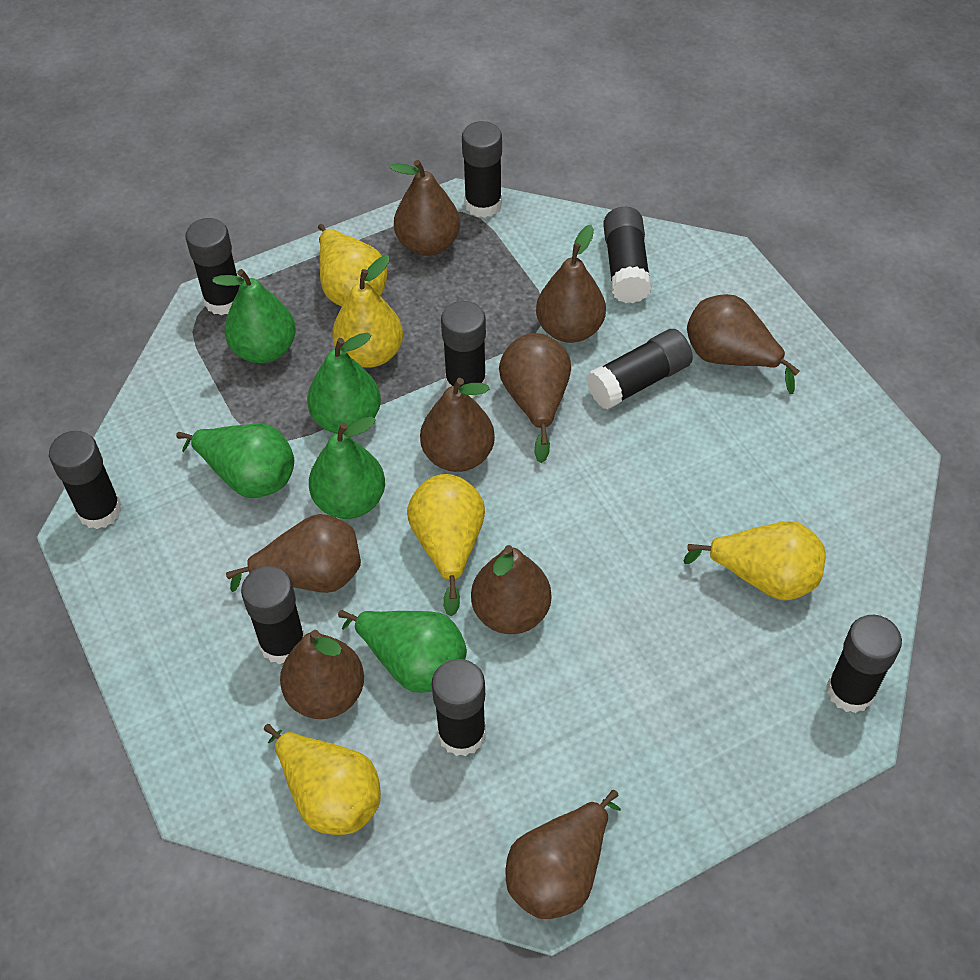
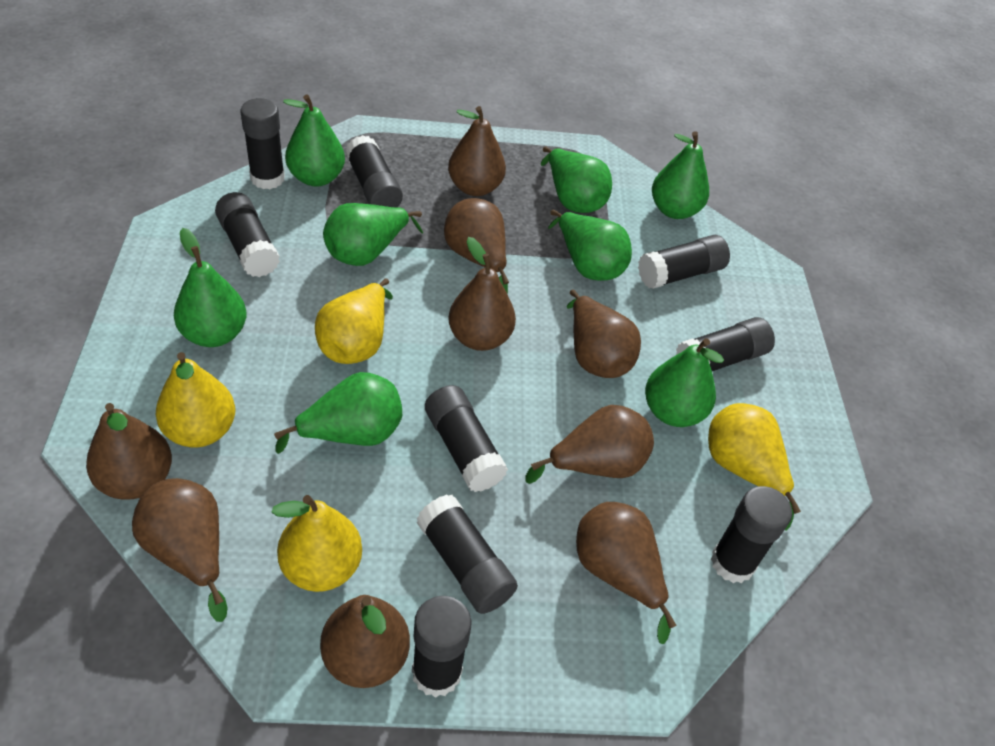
green pear: [176,424,294,498] [212,269,296,363] [307,332,381,434] [309,417,385,519] [338,610,467,693] = 5 -> [174,228,246,347] [274,372,402,454] [283,95,345,187] [323,203,423,266] [541,147,612,213] [548,209,632,281] [645,338,724,427] [652,131,709,219] = 8
yellow pear: [264,724,381,835] [318,224,387,306] [332,255,403,368] [407,474,485,616] [683,521,826,601] = 5 -> [156,352,235,448] [271,495,362,592] [315,278,393,364] [708,403,801,531] = 4

